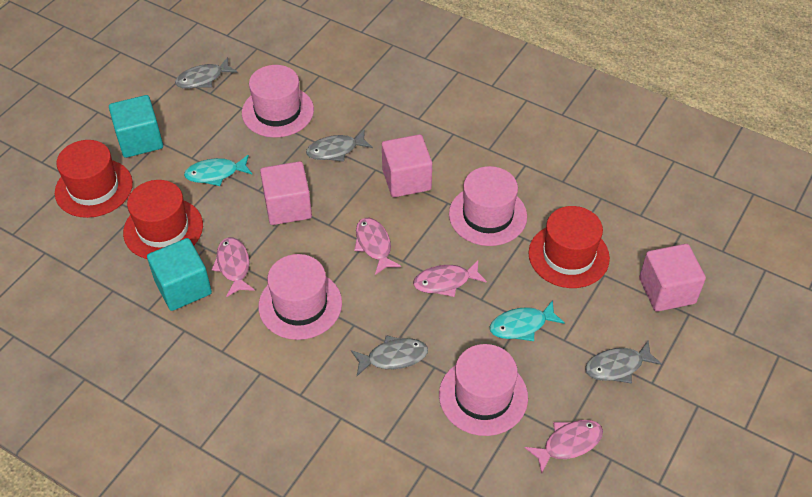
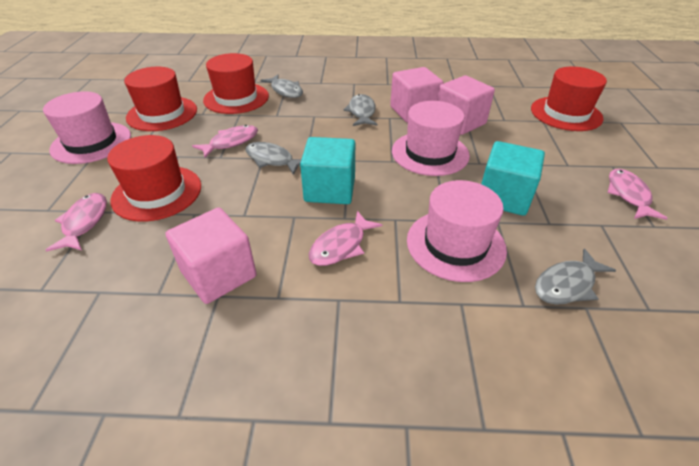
pink hat: [242,65,314,138] [258,254,342,340] [439,344,528,436] [449,166,527,246] = 4 -> [43,91,131,164] [392,101,470,176] [407,180,507,282] = 3
red hat: [55,140,133,218] [123,180,203,259] [528,206,610,288] = 3 -> [107,135,201,222] [124,67,197,131] [203,53,269,114] [531,67,607,131] = 4
turquoise fish: [184,155,252,186] [490,300,565,341] = 2 -> none = 0

